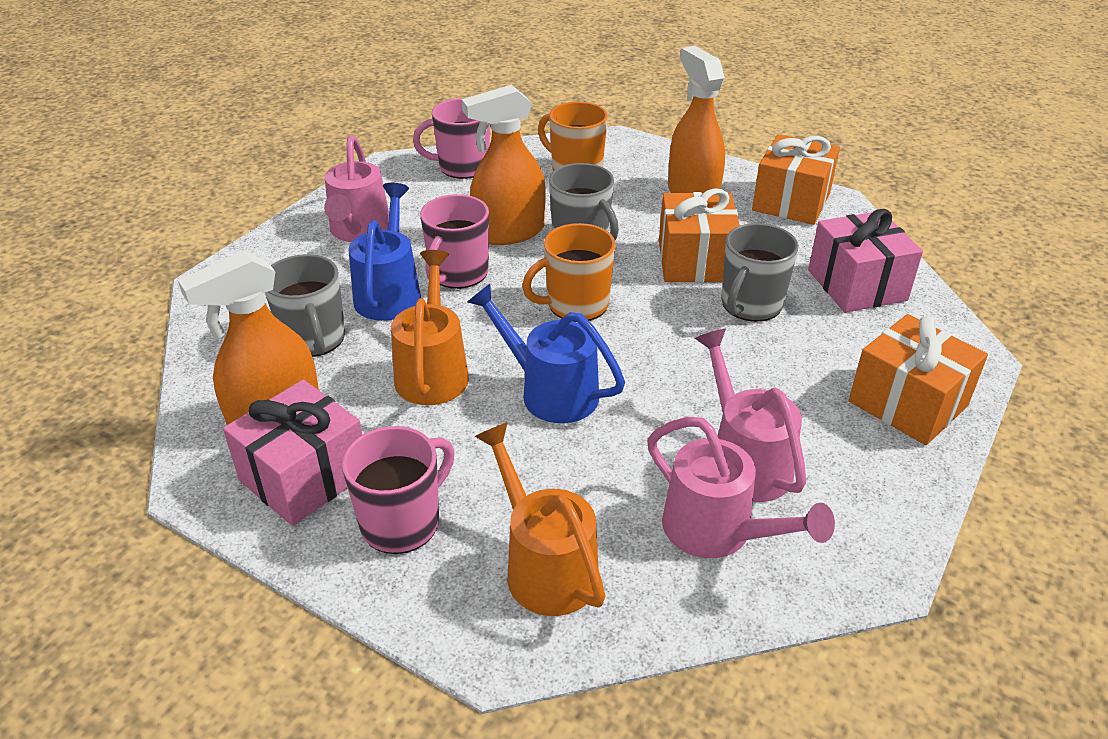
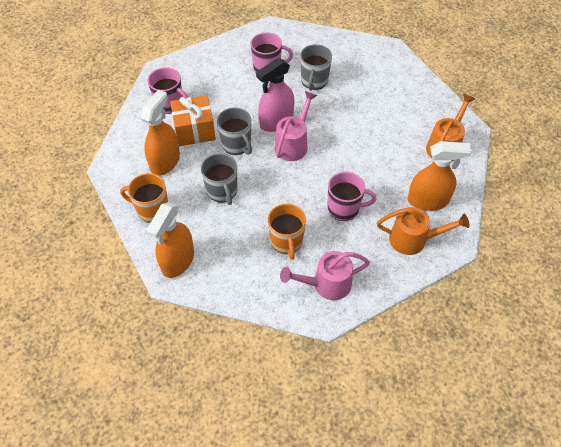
blue watering can: [348,183,421,321] [467,284,625,423] = 2 -> none = 0
orange gift: [659,188,740,283] [752,134,840,225] [849,314,988,445] = 3 -> [170,95,216,146] = 1
pink gift: [223,380,362,526] [808,209,923,312] = 2 -> none = 0
pink spray bottle: none = 0 -> [256,58,295,132] = 1
pink watering can: [324,135,389,242] [647,417,835,558] [695,329,806,502] = 3 -> [275,91,317,161] [280,251,370,300] = 2

